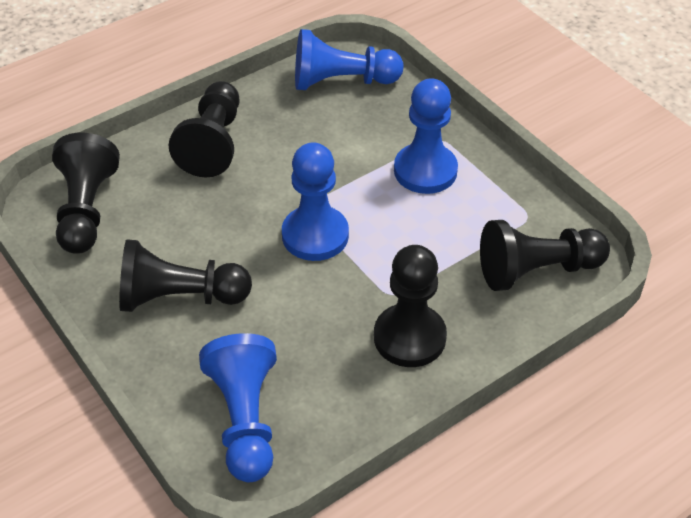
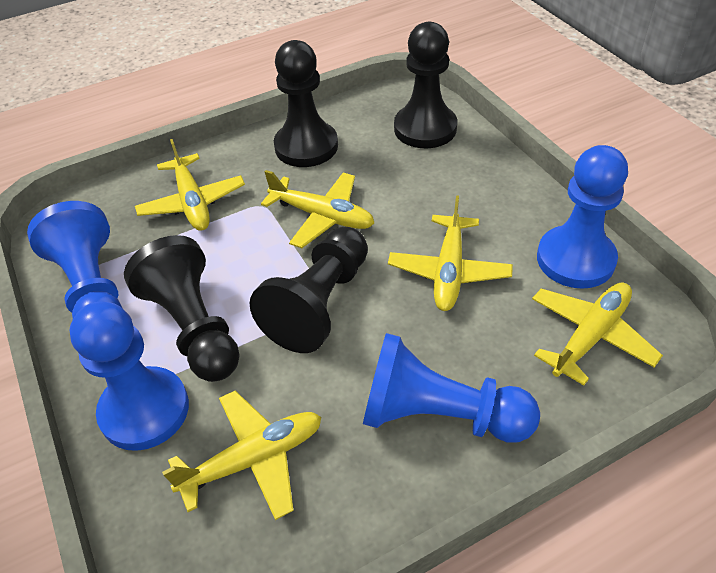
black pawn: [52,132,120,254] [119,239,252,312] [168,81,240,177] [374,245,447,367] [480,220,610,291] = 5 -> [124,235,240,382] [250,226,368,353] [274,40,338,167] [394,21,457,148] = 4
yellow plane: none = 0 -> [135,139,245,231] [162,391,321,520] [261,170,374,248] [388,195,513,311] [532,283,663,386] = 5

